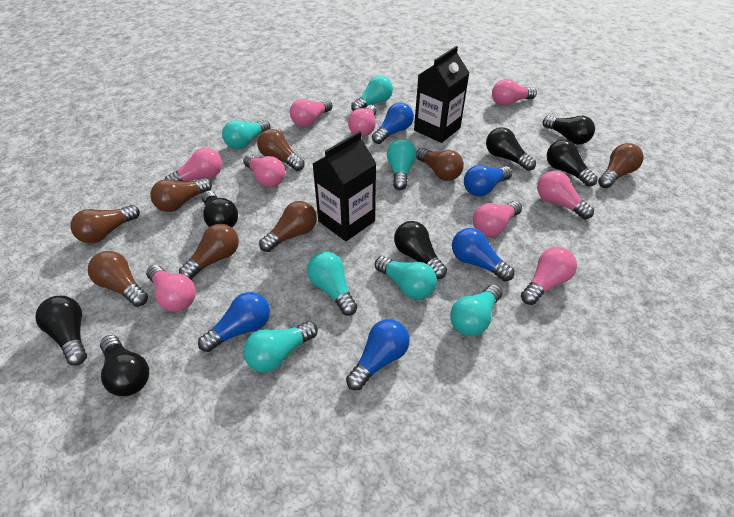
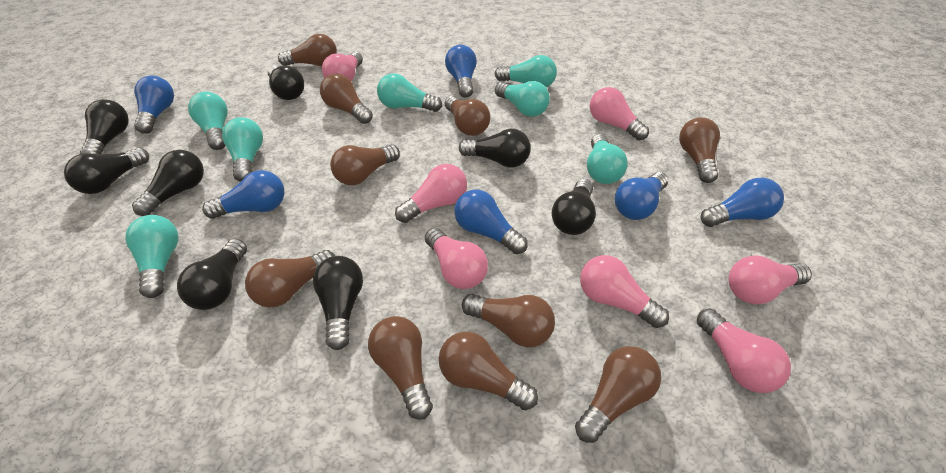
black carton: [313,131,377,241] [414,46,469,143] = 2 -> none = 0
black light bulb: [35,296,87,365] [100,335,149,396] [202,191,238,227] [394,221,447,279] [486,127,536,171] [543,116,595,145] [547,140,598,187] = 7 -> [64,147,149,194] [80,99,129,154] [132,150,204,216] [177,239,247,310] [268,65,304,100] [313,256,363,350] [459,129,531,168] [552,179,596,235] = 8
blue light bulb: [198,292,270,352] [346,319,410,390] [372,103,414,144] [452,228,514,281] [464,165,512,196] = 5 -> [134,76,174,134] [202,170,284,219] [445,45,477,97] [454,190,528,254] [615,172,668,220] [701,178,784,227] = 6
brown light bulb: [70,205,140,243] [88,251,148,307] [150,178,212,212] [179,224,239,280] [257,129,305,171] [259,201,317,252] [416,148,464,181] [598,143,644,188] = 8 -> [245,250,335,308] [278,34,337,66] [320,74,373,124] [330,144,400,185] [368,316,433,420] [439,332,538,410] [445,96,490,136] [462,294,555,347] [575,346,661,443] [679,117,720,183] = 10
pink light bulb: [146,265,196,312] [165,148,222,182] [243,154,285,187] [290,99,332,127] [348,105,377,137] [473,201,522,237] [492,79,537,106] [521,247,577,305] [537,171,594,219] = 9 -> [322,51,363,82] [395,164,467,223] [425,228,488,289] [580,255,669,328] [590,87,649,141] [697,308,791,393] [729,255,812,304] = 7

